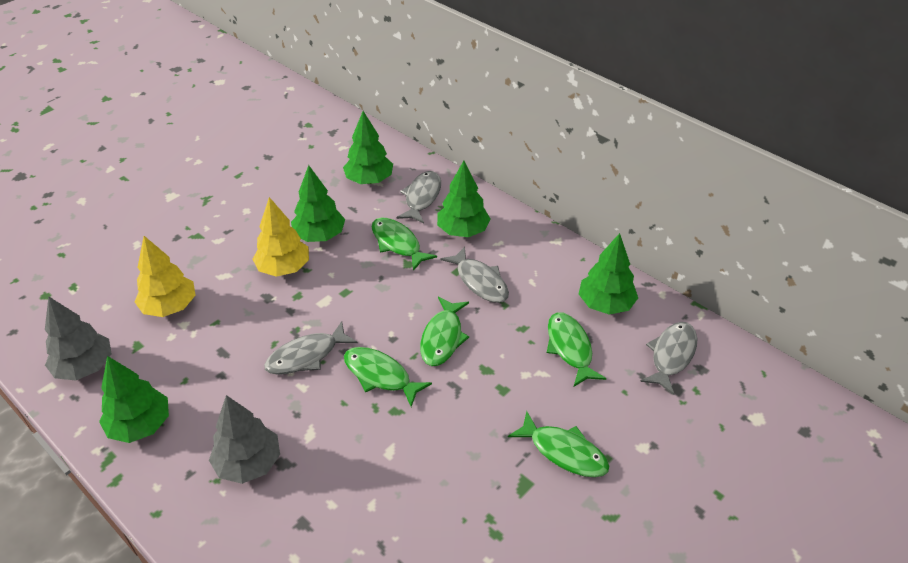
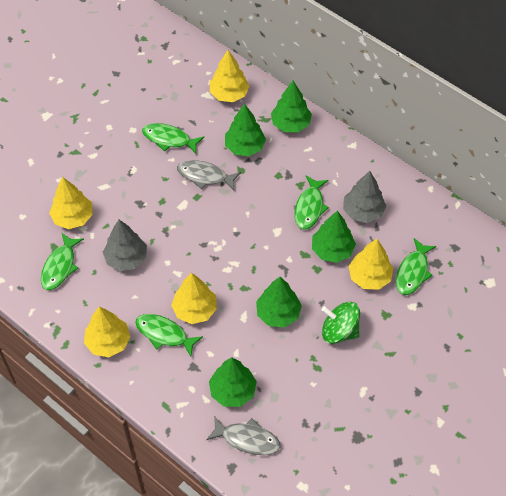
green spinning top: none = 0 -> [322,302,360,344] = 1
grey fish: [264,321,358,375] [396,171,441,224] [440,246,509,303] [640,322,697,395] = 4 -> [177,160,241,190] [206,416,280,455] = 2
yellow tree: [135,236,196,317] [252,197,309,277] = 2 -> [49,177,93,229] [84,306,131,357] [171,273,217,324] [210,50,250,102] [349,239,393,290] = 5

